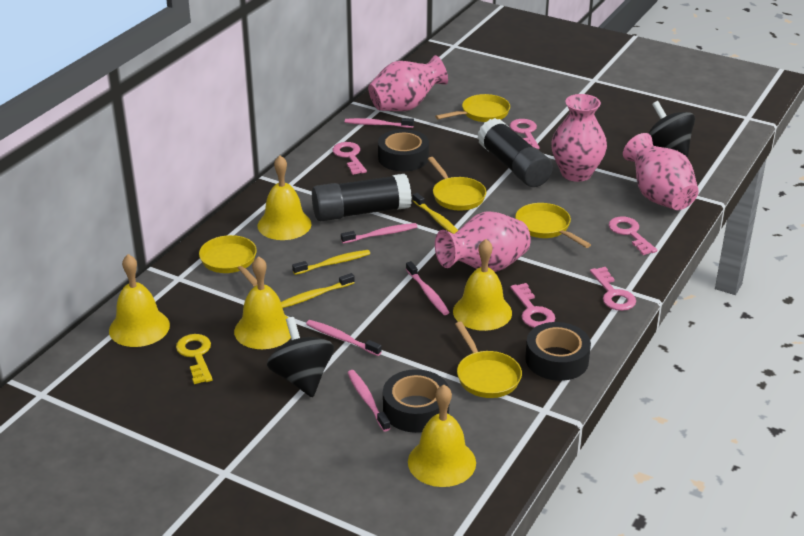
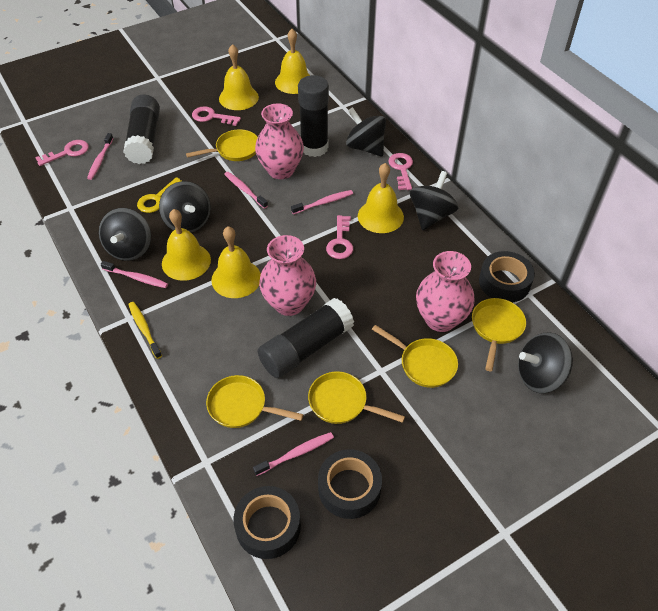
black glue stick: [312,174,412,221] [477,118,553,187] = 2 -> [123,94,160,164] [258,298,354,378] [298,75,329,157] = 3
black spinning top: [267,317,334,397] [648,101,695,157] = 2 -> [99,208,151,261] [159,181,211,233] [346,107,386,157] [410,171,458,230] [518,332,573,393] = 5
pink key: [333,142,367,175] [510,119,540,149] [510,283,555,328] [590,267,636,311] [609,217,657,255] = 5 -> [35,140,89,166] [192,106,241,126] [326,215,353,259] [388,153,413,190] = 4
pink vase: [368,55,448,111] [435,211,531,272] [551,94,607,182] [623,133,699,210] = 4 -> [255,103,304,179] [259,235,316,316] [416,251,474,332] = 3
yellow toothbrush: [281,273,355,308] [292,250,370,275] [413,193,458,234] = 3 -> [128,302,162,359] = 1

